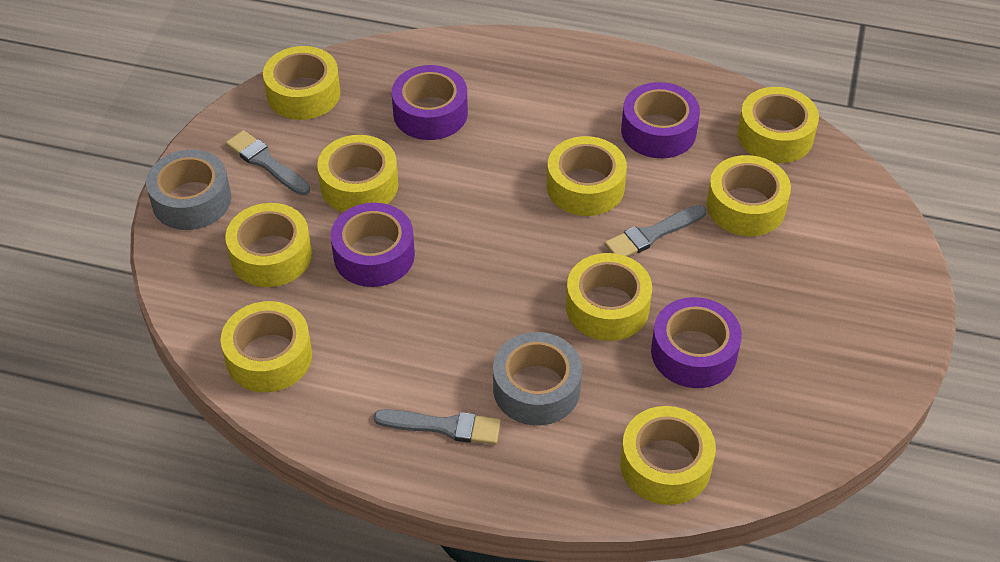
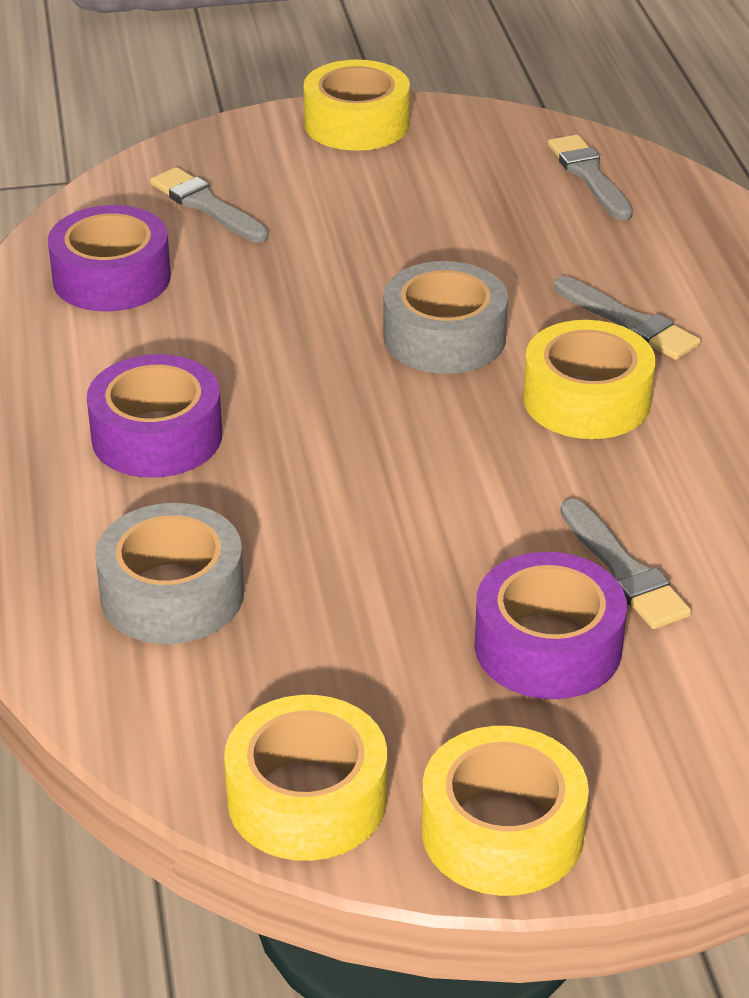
grey brush: [226,130,310,195] [374,409,501,445] [605,205,707,257] = 3 -> [150,167,269,243] [548,134,633,220] [554,276,701,360] [560,499,691,629] = 4
purple tape: [331,203,415,287] [392,65,468,140] [621,82,700,158] [651,297,742,388] = 4 -> [48,205,171,311] [87,354,222,478] [474,552,627,699] = 3
yellow tape: [221,301,312,392] [225,203,312,287] [263,46,341,120] [317,135,398,212] [547,136,627,216] [566,253,652,341] [620,406,716,505] [707,155,791,236] [738,87,819,163] = 9 -> [224,695,387,861] [303,60,410,151] [422,726,589,896] [523,320,656,439] = 4

